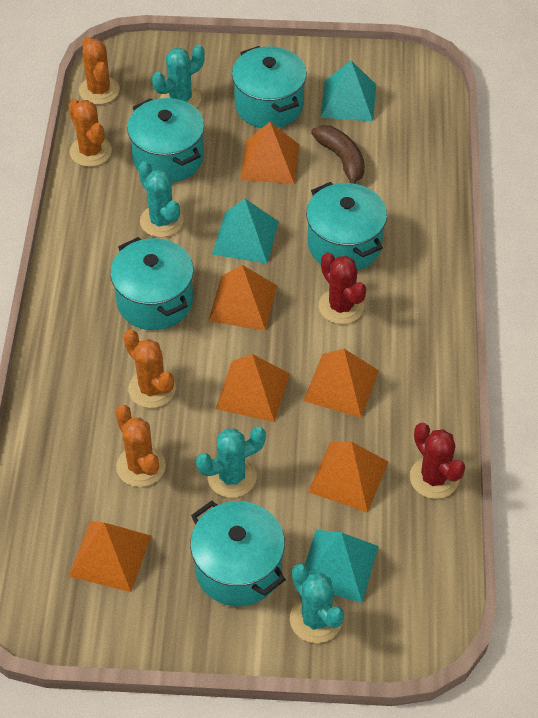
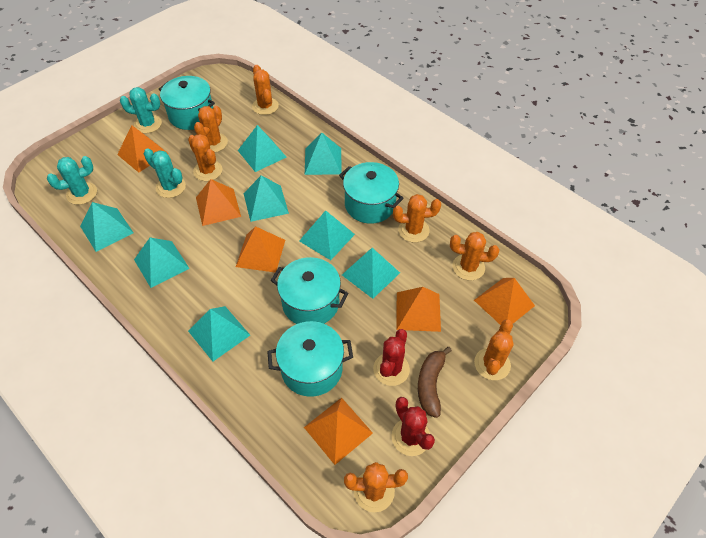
orange cactus: [68,99,112,167] [79,37,120,105] [116,405,166,487] [123,330,176,408] = 4 -> [188,134,222,181] [194,106,228,152] [252,65,279,115] [344,462,408,512] [393,194,441,243] [450,232,499,280] [474,320,513,380] = 7
turquoise cactus: [138,161,184,237] [152,45,205,108] [196,427,266,498] [290,564,344,643] = 4 -> [47,156,97,205] [120,87,162,133] [144,148,186,198] = 3
turquoise pot: [110,237,194,330] [127,98,204,183] [190,501,286,606] [232,46,307,128] [306,182,387,271] = 5 -> [159,76,215,130] [267,321,353,397] [271,257,349,324] [339,162,404,224] = 4
turquoise pyramid: [212,199,279,264] [305,530,378,603] [320,60,376,122] = 3 -> [80,202,133,252] [134,238,190,288] [188,306,250,361] [238,125,287,172] [244,175,289,222] [299,210,355,260] [305,133,342,175] [342,248,400,299] = 8

